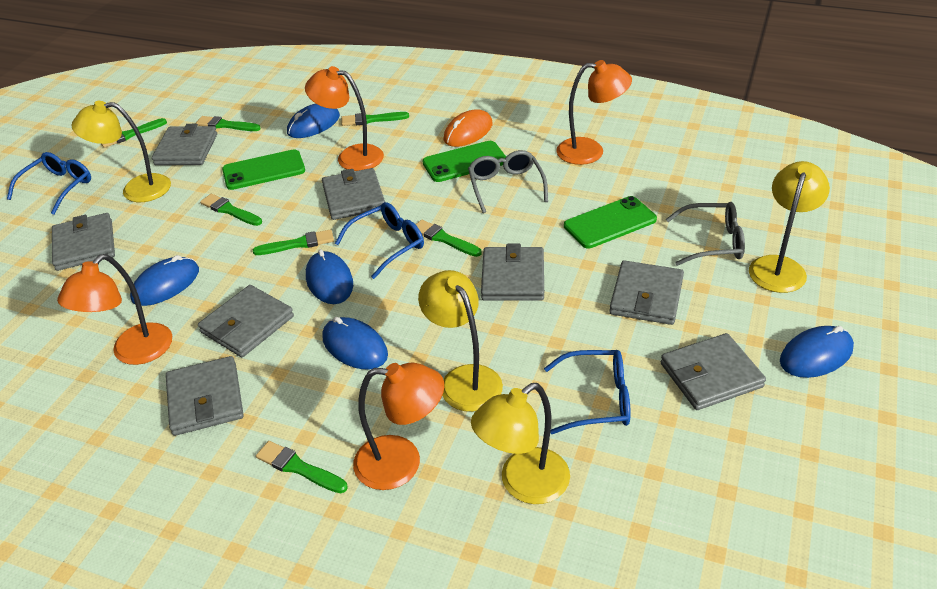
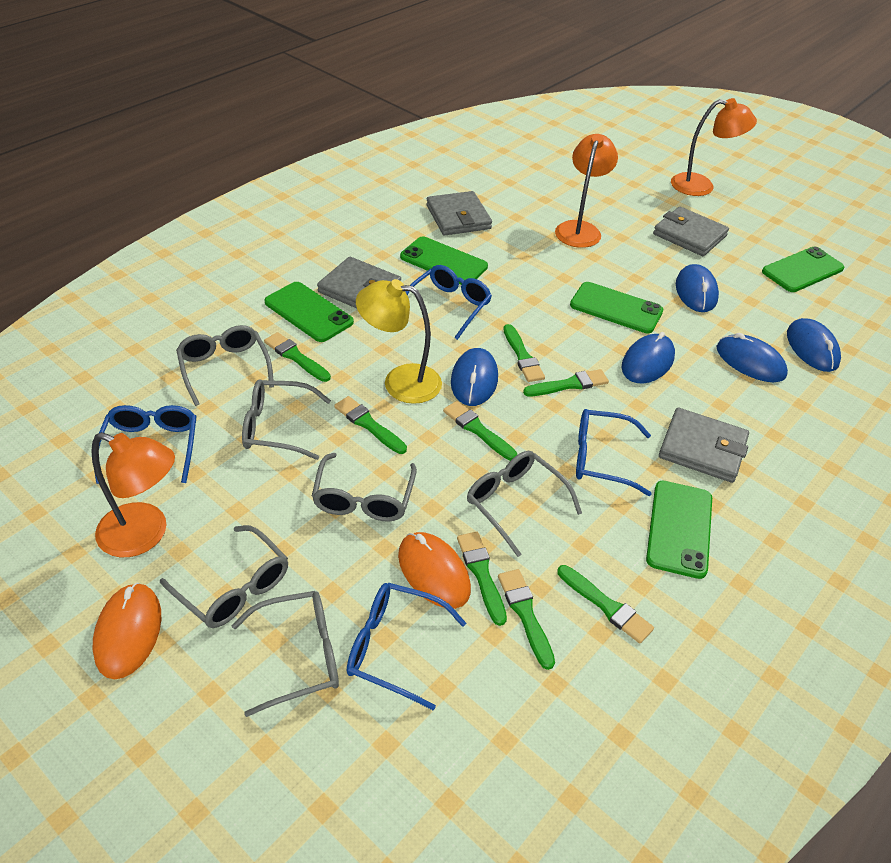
blue glasses: [7,152,91,215] [335,202,424,279] [544,350,631,434] = 3 -> [95,405,197,484] [347,583,466,710] [405,265,492,340] [576,409,651,496] = 4
green brush: [101,118,167,148] [196,116,261,131] [200,194,262,226] [253,229,334,255] [256,441,348,493] [341,112,409,126] [415,220,482,257] = 7 -> [264,332,331,382] [334,396,407,454] [443,401,517,461] [457,532,507,626] [498,569,555,670] [503,324,545,382] [523,369,609,396] [557,565,654,643] = 8
green phone: [222,149,305,190] [422,141,506,182] [564,196,657,249] = 3 -> [264,282,354,342] [400,237,488,285] [570,282,663,333] [646,481,712,579] [762,246,844,292] = 5
grey glasses: [468,150,548,213] [666,202,745,266] = 2 -> [160,525,288,628] [176,325,274,406] [231,591,339,717] [242,379,331,460] [312,453,417,522] [467,451,582,557] = 6
grey wallet: [52,213,115,271] [152,124,217,165] [166,356,244,436] [198,285,294,357] [322,168,385,220] [481,244,544,300] [609,260,684,325] [661,333,766,410] = 8 -> [317,257,401,308] [426,191,492,235] [653,207,729,256] [659,408,749,483] = 4
orange lamp: [57,254,172,365] [305,66,384,171] [353,363,444,490] [557,60,632,165] = 4 -> [91,432,175,557] [555,134,618,248] [671,98,757,196] = 3
orange mouse: [443,109,493,147] = 1 -> [93,582,161,679] [398,532,471,609] = 2
yellow lamp: [71,101,171,202] [418,270,503,412] [471,383,570,504] [749,161,830,293] = 4 -> [356,279,442,404] = 1

